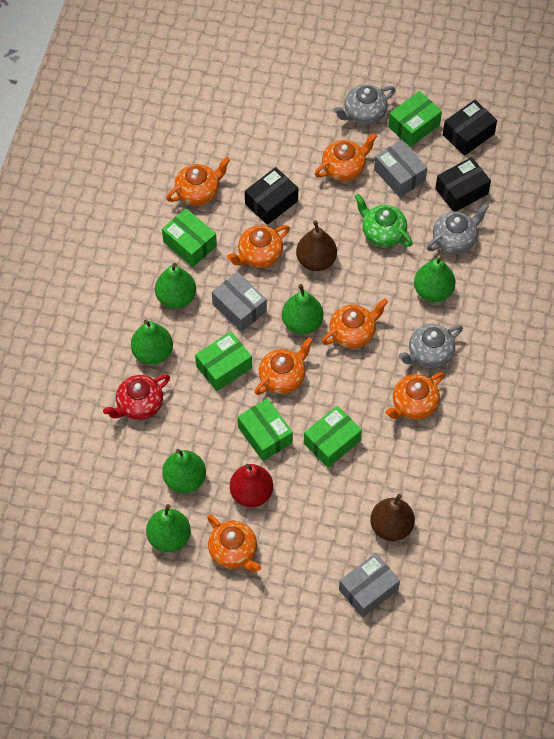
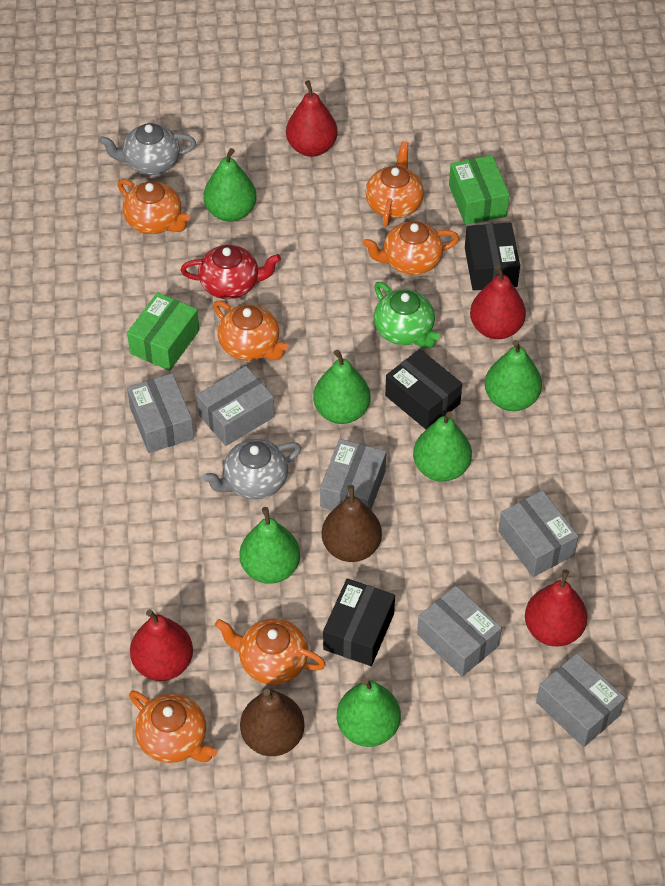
green box: [162,208,217,267] [195,331,252,391] [238,398,293,461] [304,406,362,468] [388,91,442,147] = 5 -> [127,292,199,371] [449,155,509,225] = 2
grey box: [212,272,267,332] [339,553,400,618] [374,140,427,197] = 3 -> [127,373,194,453] [197,366,275,446] [320,439,386,510] [417,586,502,677] [498,490,578,577] [536,653,625,747] = 6
grey teapot: [333,84,395,125] [398,324,463,368] [427,203,489,254] = 3 -> [99,123,196,175] [203,439,301,499] = 2
orange teapot: [166,157,230,205] [207,515,261,572] [227,225,290,268] [255,337,313,395] [315,133,377,181] [322,298,388,348] [385,372,444,420] = 7 -> [117,179,190,234] [129,691,217,763] [213,301,289,361] [215,618,326,685] [362,221,459,275] [365,141,424,227] = 6
red pear: [230,464,273,507] = 1 -> [130,609,193,681] [286,80,337,157] [470,265,526,339] [525,569,587,647] = 4

